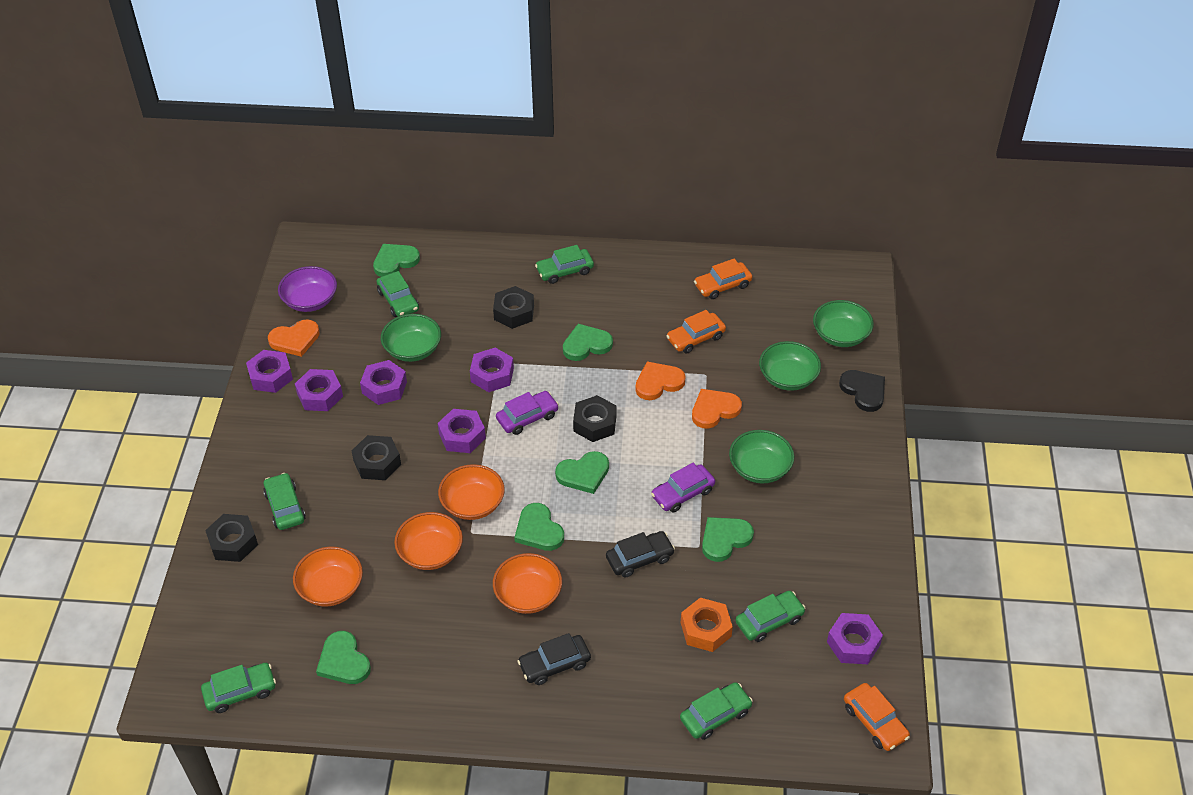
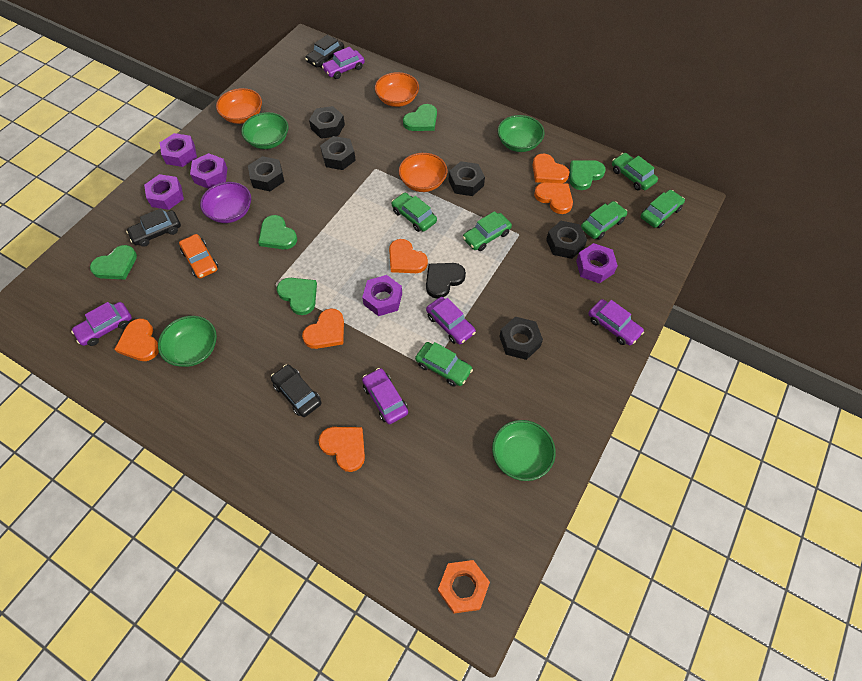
black car: [517,633,591,685] [606,531,675,577] = 2 -> [126,208,181,247] [271,365,322,417] [305,35,344,68] = 3
black nut: [205,514,258,562] [352,435,401,480] [493,286,534,329] [573,395,617,442] = 4 -> [248,156,284,191] [309,106,345,139] [320,136,356,170] [449,161,485,196] [499,317,543,360] [546,221,587,259] = 6
green heart: [316,631,371,684] [373,244,420,277] [514,503,564,551] [555,451,609,494] [563,324,613,361] [702,517,754,562] = 6 -> [90,245,137,280] [258,215,297,249] [277,278,317,315] [403,104,437,131] [570,160,606,190] = 5
orange bowl: [293,547,363,606] [394,512,463,570] [438,464,505,520] [493,553,562,614] = 4 -> [216,88,262,124] [375,72,419,107] [399,153,447,192] = 3
orange car: [666,310,726,353] [694,259,752,299] [844,683,910,751] = 3 -> [179,234,218,278] = 1
orange heart: [268,320,320,357] [635,361,686,400] [692,389,742,429] = 3 -> [114,319,159,361] [302,308,344,349] [318,427,365,472] [389,239,428,273] [533,153,569,183] [534,183,573,214] = 6
purple car: [496,391,559,435] [651,463,715,512] = 2 -> [71,302,132,346] [321,47,365,79] [362,368,408,424] [426,297,476,344] [588,299,644,345] = 5
purple nut: [246,350,293,393] [295,369,343,411] [360,360,407,405] [438,409,486,453] [470,348,514,392] [827,613,883,664] = 6 -> [144,174,184,210] [160,133,197,167] [190,153,227,189] [362,275,402,316] [576,243,618,284] = 5

